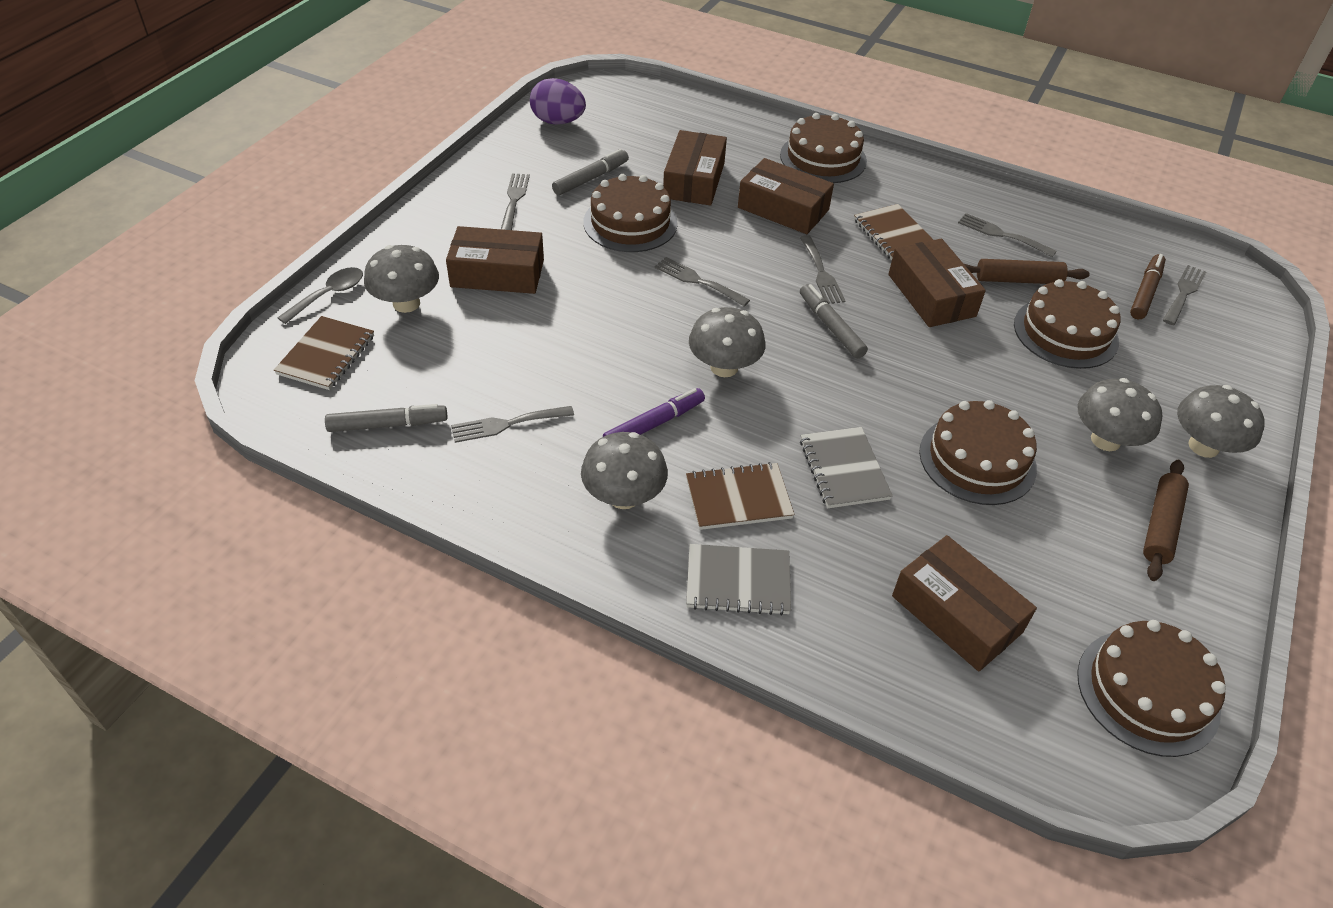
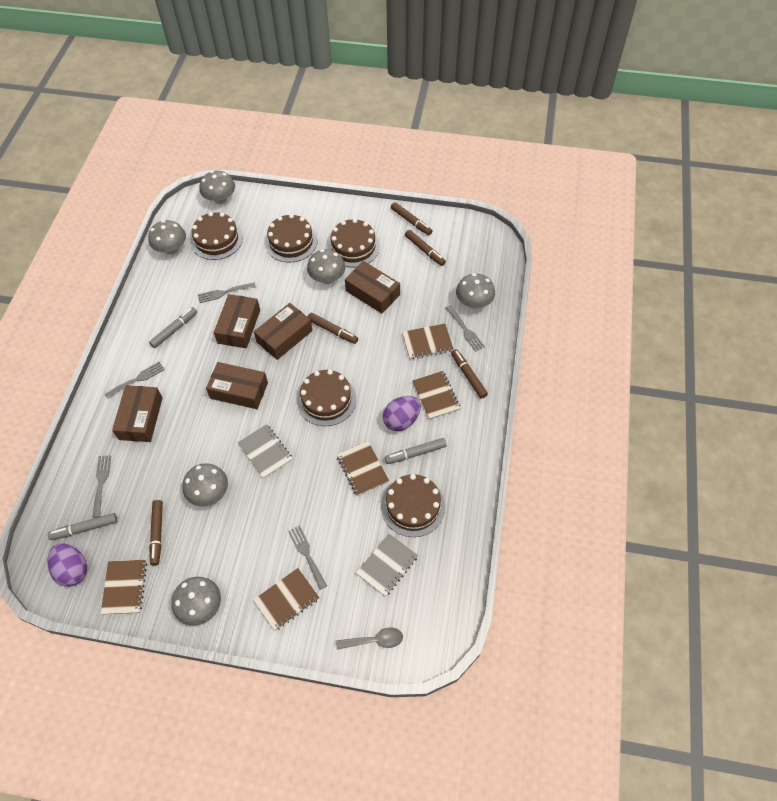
brown marker: [1130,254,1166,319] = 1 -> [149,500,163,566] [308,313,358,344] [391,202,433,235] [405,230,446,266] [451,349,488,399] = 5
brown notebook: [274,316,374,390] [686,462,794,530] [854,204,933,260] = 3 -> [101,560,147,615] [253,568,320,631] [337,441,389,496] [402,324,454,359] [412,371,461,420] = 5
brown rolling pin: [964,259,1090,284] [1143,460,1189,581] = 2 -> none = 0
grey fork: [451,406,574,443] [501,173,530,230] [655,257,750,306] [800,235,845,304] [958,213,1056,257] [1163,265,1206,325] = 6 -> [92,455,111,517] [105,362,165,399] [198,282,256,303] [288,525,327,590] [446,305,485,352] = 5
grey mushroom: [364,245,439,313] [581,432,668,509] [689,307,765,377] [1078,378,1162,451] [1177,385,1265,458] = 5 -> [148,220,186,255] [172,577,221,626] [182,463,228,507] [199,171,235,204] [307,249,345,284] [456,273,495,309] = 6
purple egg: [530,78,586,125] = 1 -> [47,543,87,587] [383,396,421,431] = 2
purple marker: [603,388,705,437] = 1 -> none = 0

